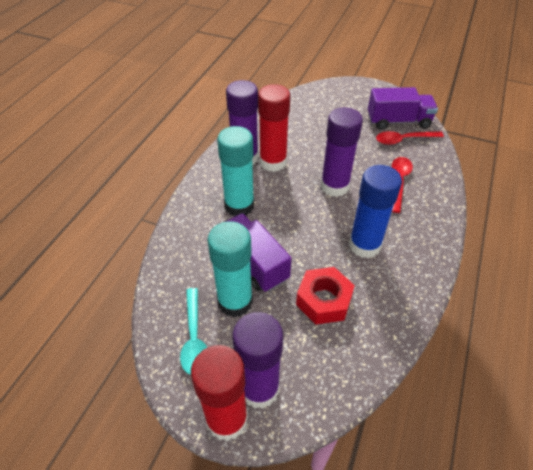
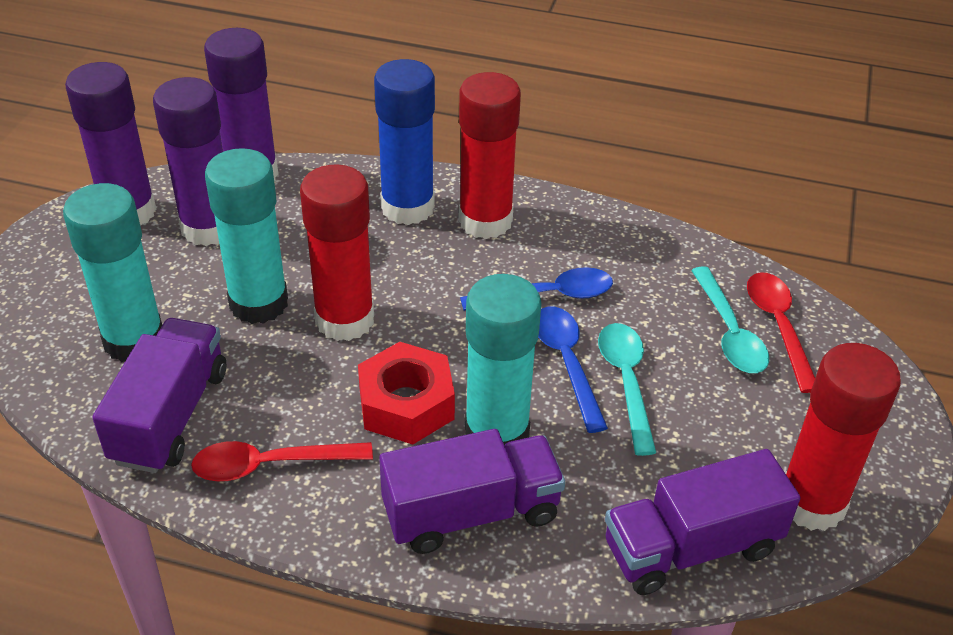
blue spoon: none = 0 -> [460,267,613,311] [538,307,608,433] = 2
purple truck: [225,213,292,292] [368,87,438,130] = 2 -> [92,318,226,473] [379,429,565,554] [605,449,800,595] = 3
red glue stick: [191,345,248,441] [258,84,290,172] = 2 -> [300,165,374,341] [459,72,521,239] [785,343,901,531] = 3
turquoise glue stick: [207,221,253,317] [217,126,254,216] = 2 -> [63,183,162,362] [205,148,288,324] [465,274,541,445] = 3
turquoise spoon: [180,288,207,375] = 1 -> [598,323,656,456] [691,266,769,373] = 2

